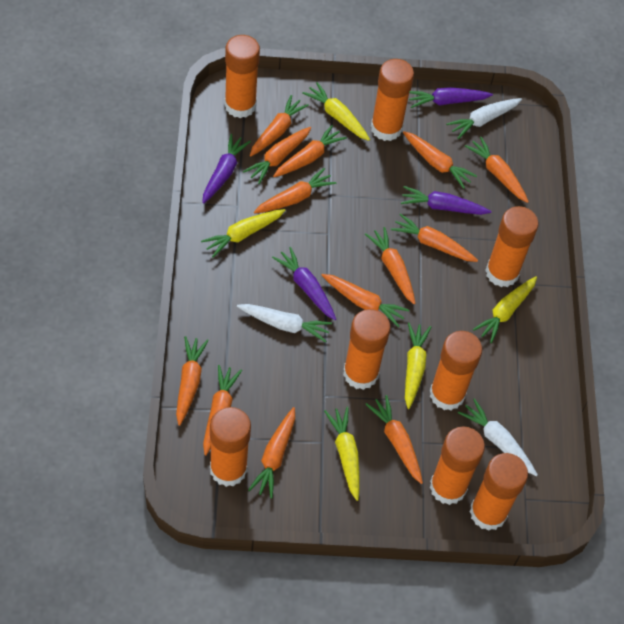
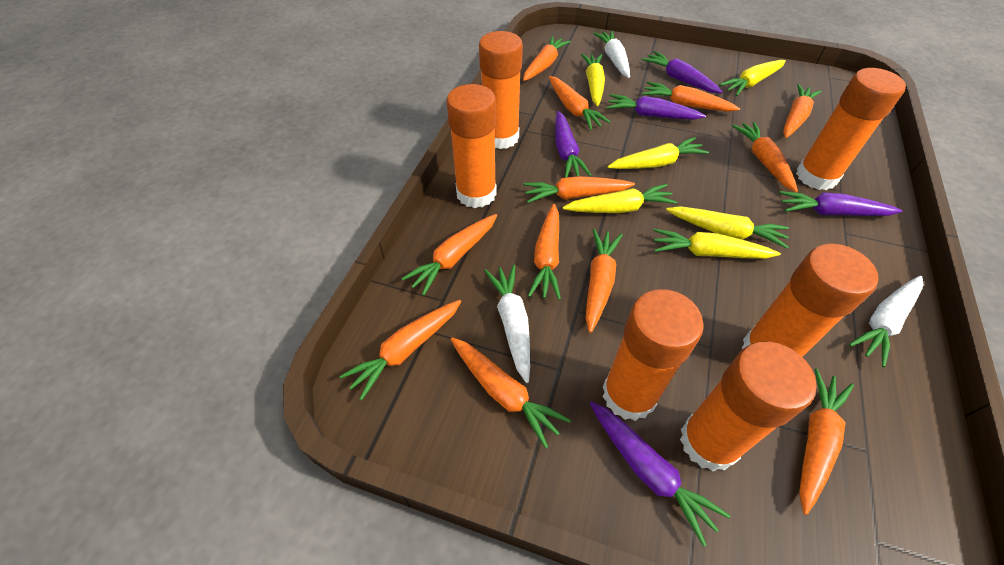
orange carrot: [176,336,209,426] [203,365,242,455] [243,127,311,184] [248,407,295,499] [250,95,309,156] [254,168,336,214] [273,125,347,177] [321,274,409,327] [365,227,416,304] [365,395,423,484] [391,214,478,262] [403,131,477,189] [465,137,529,203] = 13 -> [339,300,461,401] [401,214,497,296] [450,337,571,449] [523,36,571,81] [523,176,635,203] [528,204,561,300] [549,76,611,130] [586,229,623,333] [642,81,740,112] [732,122,798,192] [783,84,821,138] [799,368,854,515] = 12
orange glue stick: [210,407,251,487] [224,35,260,118] [343,309,390,390] [371,59,414,141] [430,331,482,410] [430,426,485,505] [470,453,528,531] [485,206,539,287] = 8 -> [446,84,497,208] [479,31,523,149] [603,289,704,421] [680,342,817,472] [742,244,878,357] [796,68,906,190] = 6
purple carrot: [202,134,251,204] [272,247,336,320] [401,186,491,215] [409,87,493,108] = 4 -> [555,111,592,178] [590,401,730,547] [607,94,706,120] [641,51,723,93] [779,191,903,216] = 5
yellow carrot: [201,209,286,257] [302,82,370,141] [324,407,360,501] [405,323,431,409] [473,276,537,343] = 5 -> [562,184,677,213] [581,54,605,106] [608,137,709,169] [653,229,781,259] [666,206,789,249] [719,60,786,96] = 6

